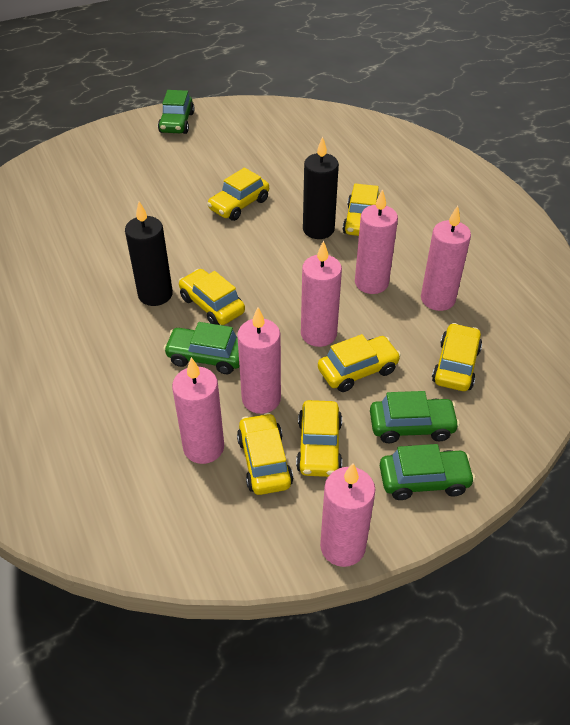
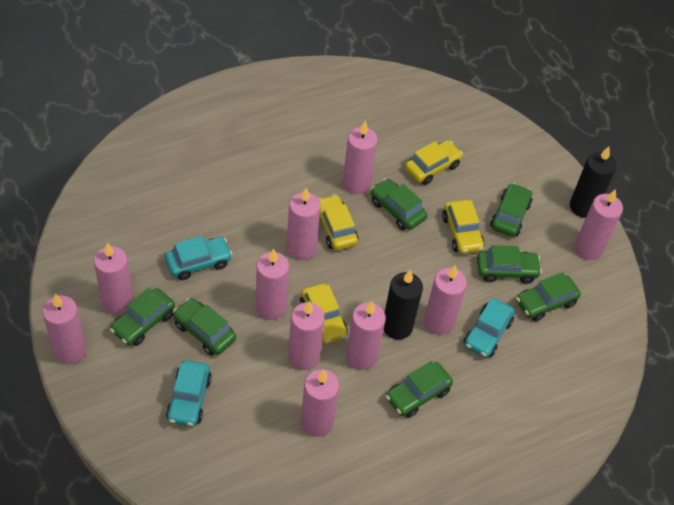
green car: [158,90,195,134] [163,322,240,374] [370,391,460,443] [380,444,475,500] = 4 -> [110,288,175,346] [173,298,236,356] [371,178,427,230] [386,361,453,418] [477,245,542,284] [490,183,533,237] [516,272,581,321] = 7
pink candle: [172,357,224,464] [237,307,281,414] [301,240,342,347] [320,463,375,567] [355,189,398,294] [421,206,471,311] = 6 -> [42,294,87,365] [94,243,134,315] [256,249,289,320] [287,188,321,260] [288,301,325,370] [301,369,339,437] [343,121,378,194] [346,301,386,370] [424,265,467,335] [575,189,623,260] = 10
turquoise car: none = 0 -> [165,236,232,280] [166,360,212,427] [463,298,515,358] = 3
yellow car: [179,269,245,325] [207,168,269,221] [237,413,293,495] [296,400,342,477] [318,334,401,392] [343,184,380,236] [432,323,482,391] = 7 -> [300,283,348,344] [318,194,358,250] [405,140,463,185] [442,200,484,254] = 4

